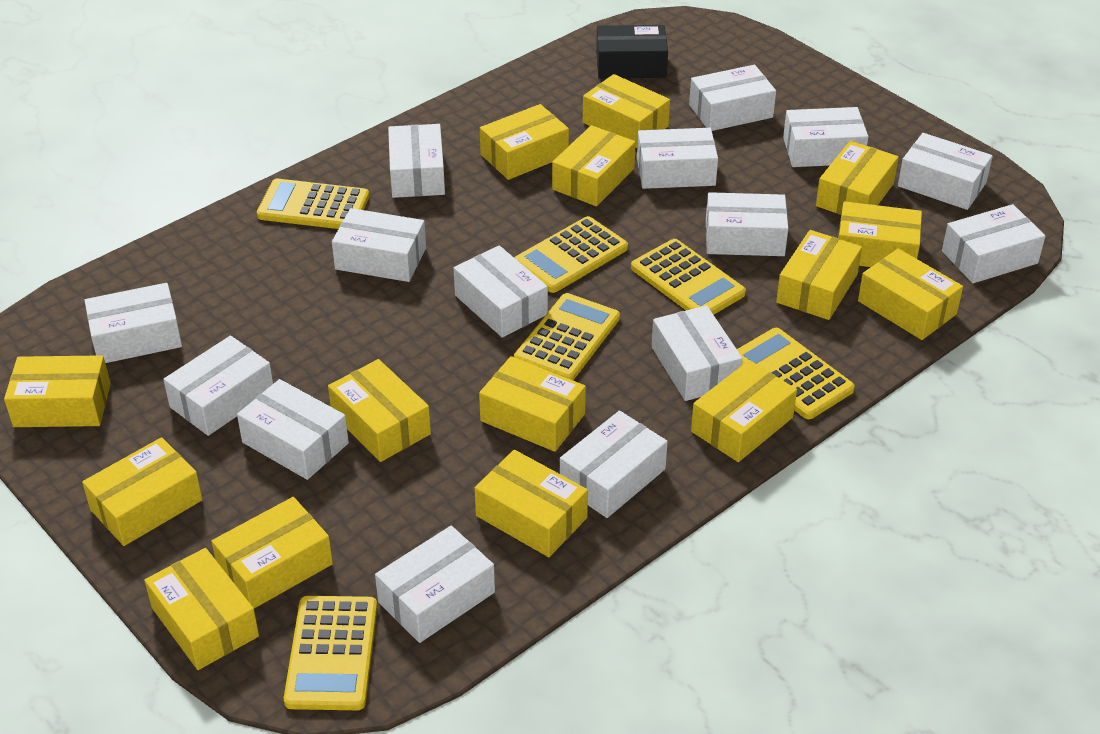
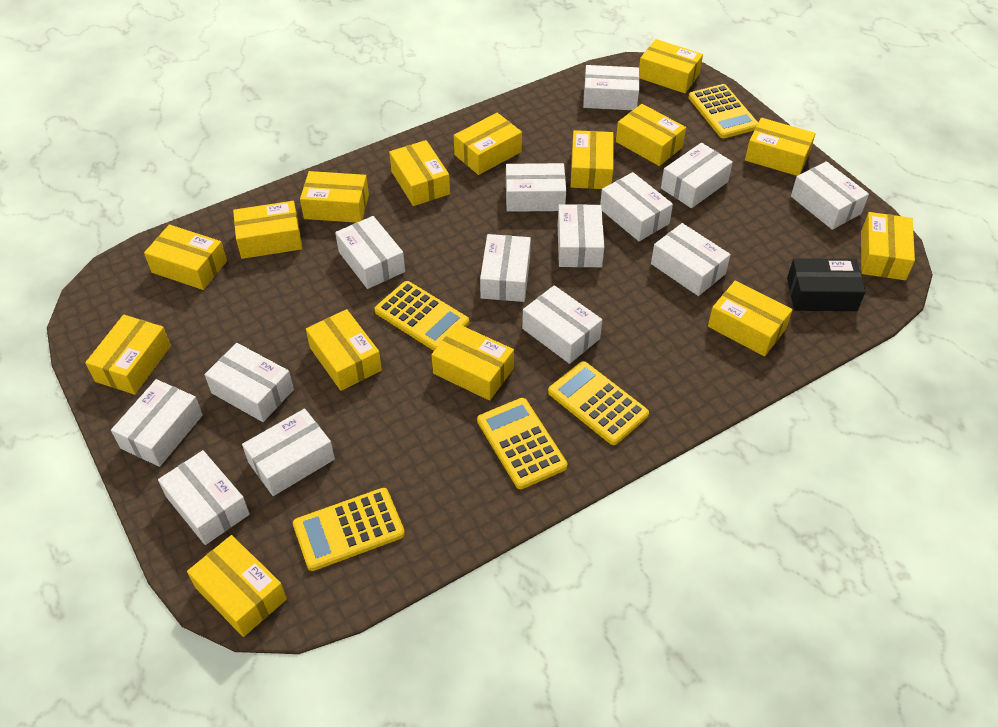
white box: [84,283,182,363] [163,336,273,436] [237,379,349,480] [332,208,426,282] [375,526,495,643] [388,124,445,198] [454,245,548,338] [560,411,668,518] [637,128,718,189] [652,305,743,401] [689,65,776,131] [706,192,788,256] [783,107,868,167] [898,133,993,210] [942,204,1045,283] = 15 -> [111,379,203,467] [158,450,250,545] [205,343,294,422] [242,409,335,496] [335,216,405,289] [480,234,531,302] [506,163,566,212] [522,285,602,364] [558,204,604,267] [583,65,639,110] [600,172,673,241] [651,223,731,296] [661,143,733,208] [791,161,869,230] = 14
yellow calculator: [257,179,369,229] [284,596,377,710] [514,216,628,293] [514,293,620,380] [631,239,746,315] [737,328,855,419] = 6 -> [293,488,405,571] [374,281,469,351] [477,398,567,489] [548,361,649,445] [689,84,758,138] = 5

